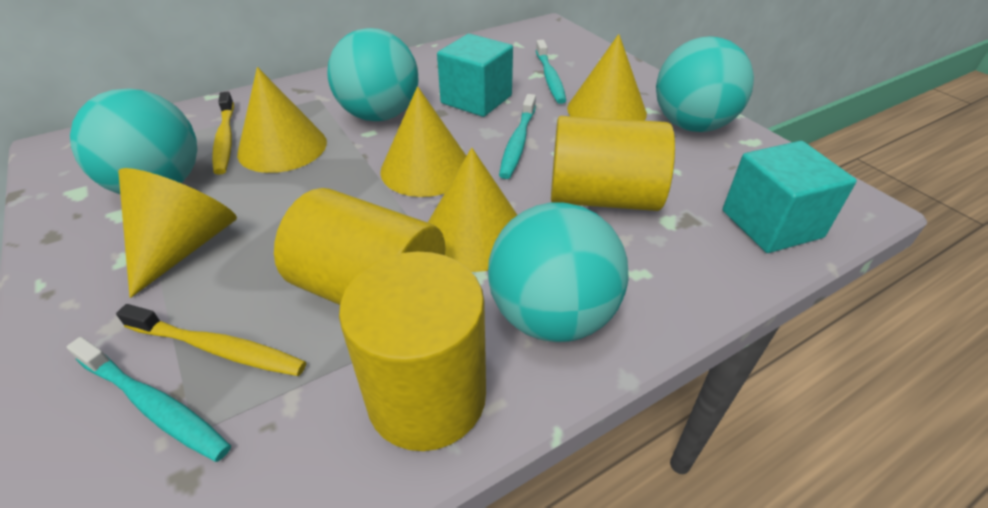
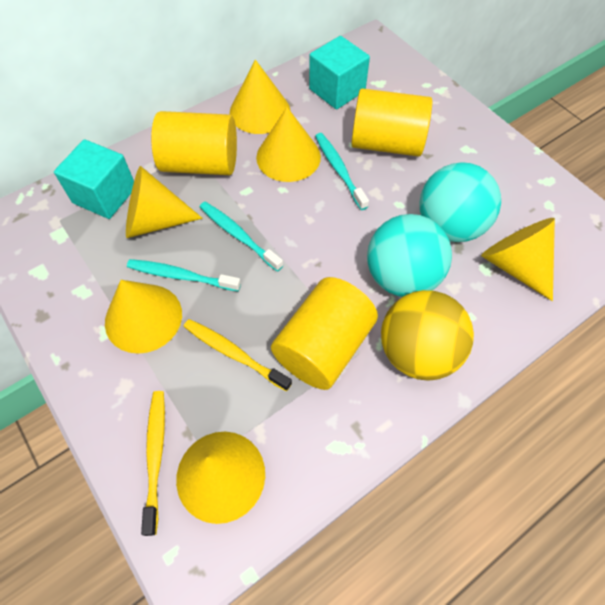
turquoise ball: [70,88,197,194] [327,28,418,121] [488,203,629,342] [656,36,754,132] = 4 -> [367,214,452,297] [419,162,501,242] = 2
yellow ball: none = 0 -> [381,290,474,381] = 1
yellow cone: [118,168,237,298] [237,67,327,173] [380,86,466,197] [428,148,517,272] [567,34,647,121] = 5 -> [105,280,182,354] [126,166,203,238] [176,432,265,524] [230,60,290,134] [256,107,321,182] [481,218,555,301] = 6

